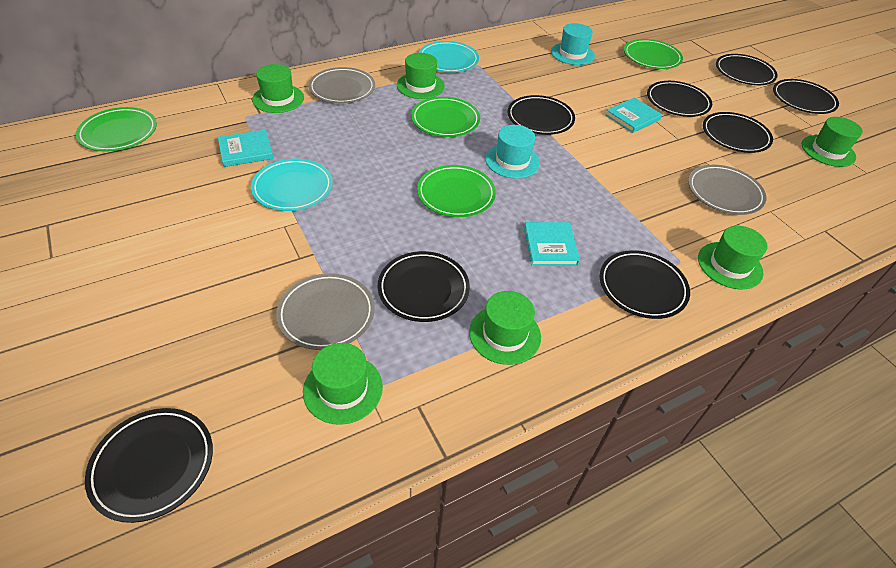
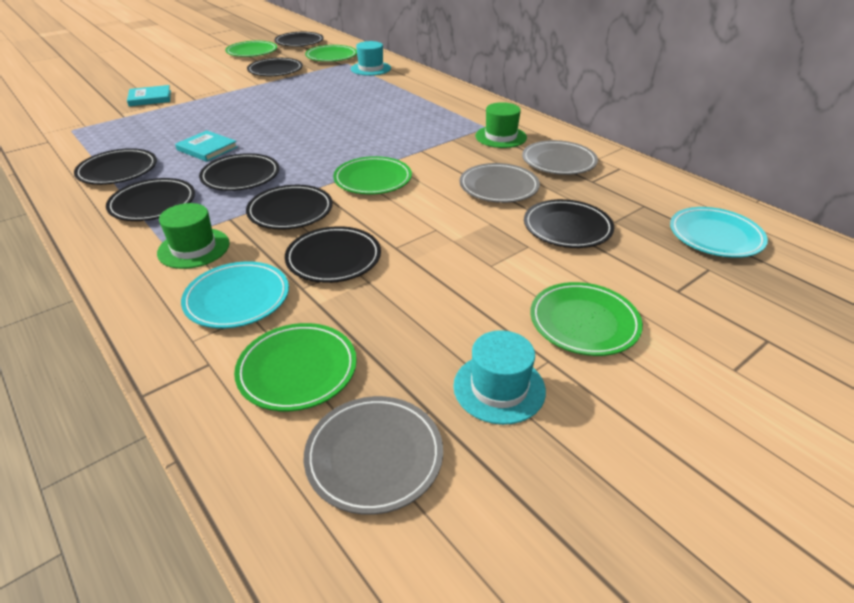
green hat: [252,64,304,113] [303,343,383,425] [397,53,445,99] [469,291,541,365] [698,226,767,289] [802,117,863,167] = 6 -> [157,203,230,269] [475,102,527,148] = 2
green plate: [76,107,157,152] [411,97,480,137] [417,165,496,217] [624,39,683,69] = 4 -> [225,41,277,57] [234,323,357,411] [305,45,357,62] [333,156,412,194] [530,282,643,356] = 5
turquoise book: [218,130,273,167] [524,222,580,266] [605,97,662,133] = 3 -> [127,85,171,106] [175,130,238,162] = 2

